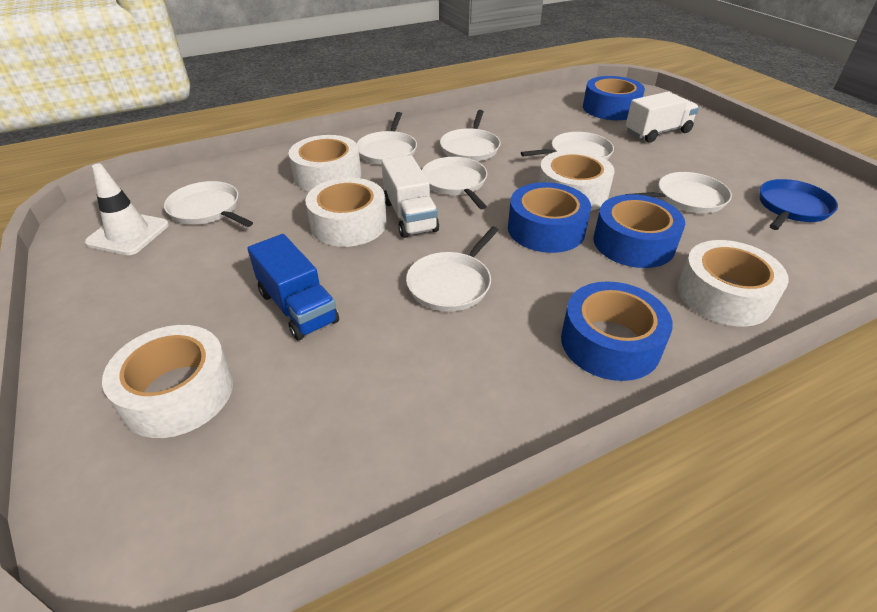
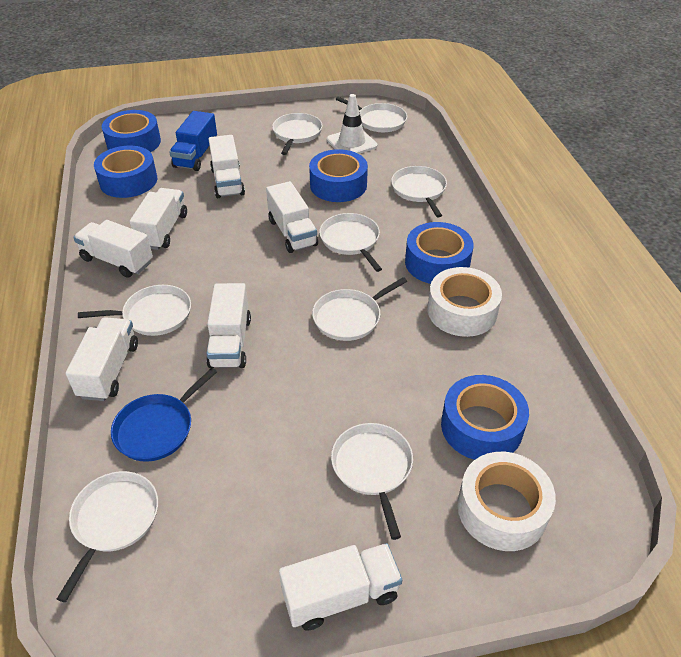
blue tape: [508,182,591,253] [561,281,673,381] [583,76,645,120] [593,194,685,268] = 4 -> [94,146,157,198] [102,110,161,152] [309,149,368,202] [405,222,474,284] [441,375,529,460] = 5
white pan: [164,181,253,227] [357,112,417,165] [406,227,499,312] [422,157,487,209] [440,110,501,161] [521,132,614,160] [625,172,732,213] = 7 -> [57,471,158,602] [78,285,191,336] [272,113,323,155] [312,277,407,341] [319,213,382,272] [331,423,413,540] [335,97,407,132] [391,166,447,218] = 8
white tape: [102,325,233,438] [288,135,361,192] [305,178,387,247] [538,150,615,211] [678,240,789,327] = 5 -> [427,267,502,337] [457,452,556,551] = 2
white truck: [382,155,439,238] [626,92,699,143] = 2 -> [66,317,138,401] [73,220,153,278] [129,188,187,250] [206,283,251,368] [209,135,245,198] [266,181,318,253] [279,543,402,631] = 7

